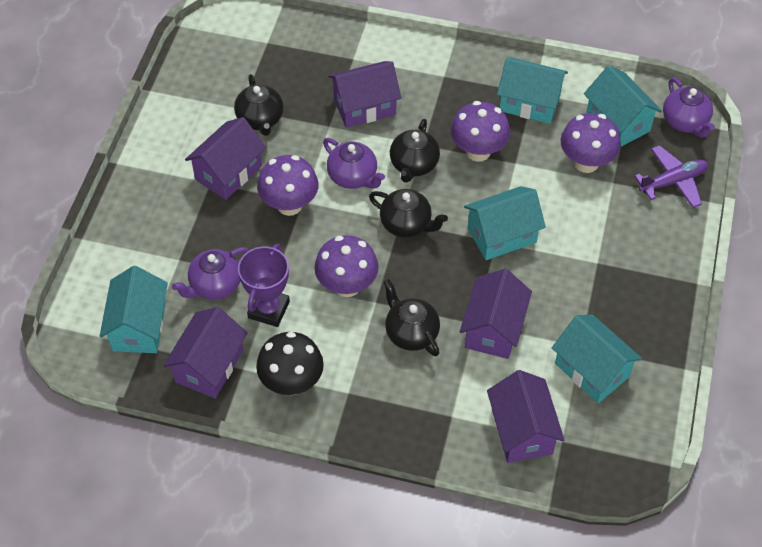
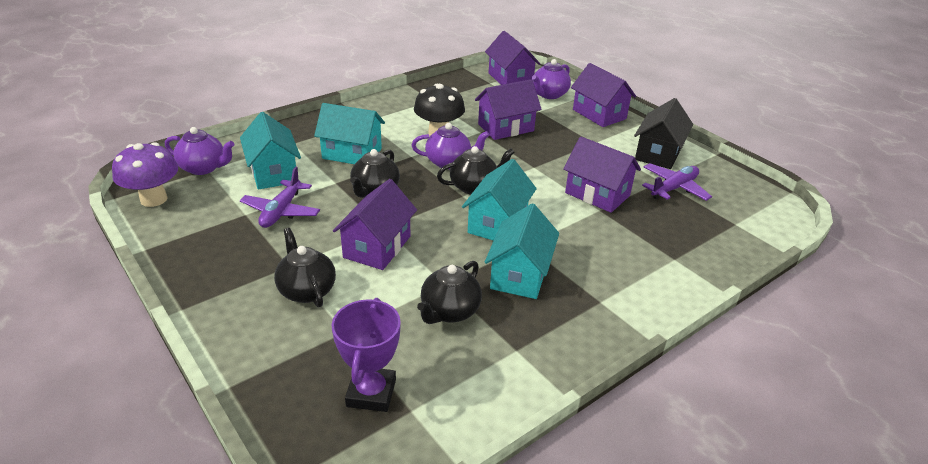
black house: none = 0 -> [634,98,693,169] = 1
purple mushroom: [257,155,319,216] [314,235,379,297] [451,101,510,162] [561,113,621,173] = 4 -> [112,142,178,207] = 1
purple plane: [634,145,708,208] = 1 -> [240,167,320,228] [642,163,712,201] = 2
turquoise house: [100,266,168,353] [464,186,546,260] [497,58,568,124] [552,314,642,403] [584,65,662,147] = 5 -> [240,112,301,189] [314,103,385,164] [462,159,537,241] [485,203,559,299] = 4

